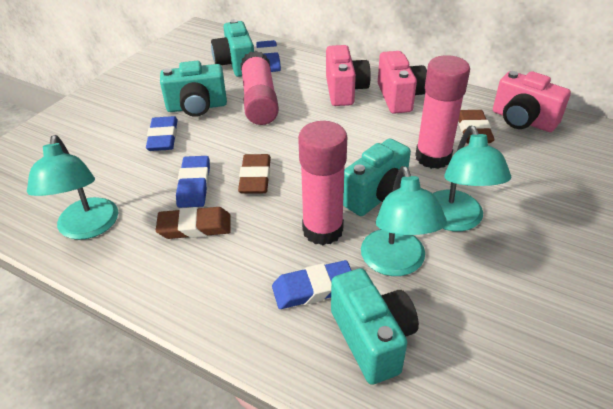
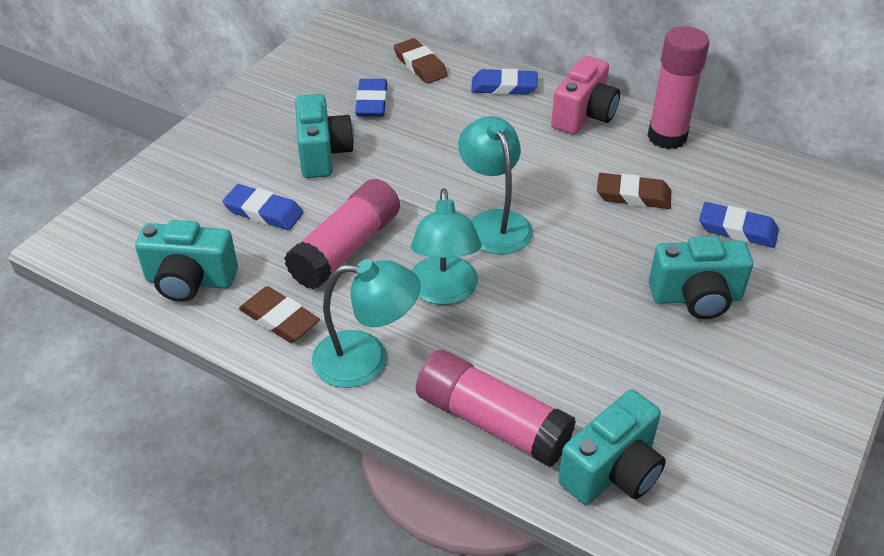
pink camera: [326,45,371,106] [378,51,427,114] [493,71,571,132] = 3 -> [551,56,620,135] = 1

